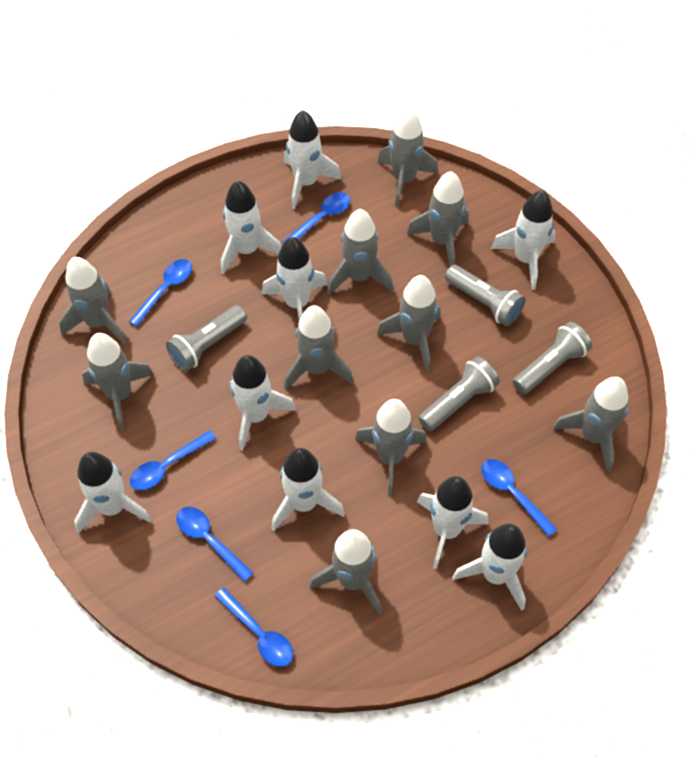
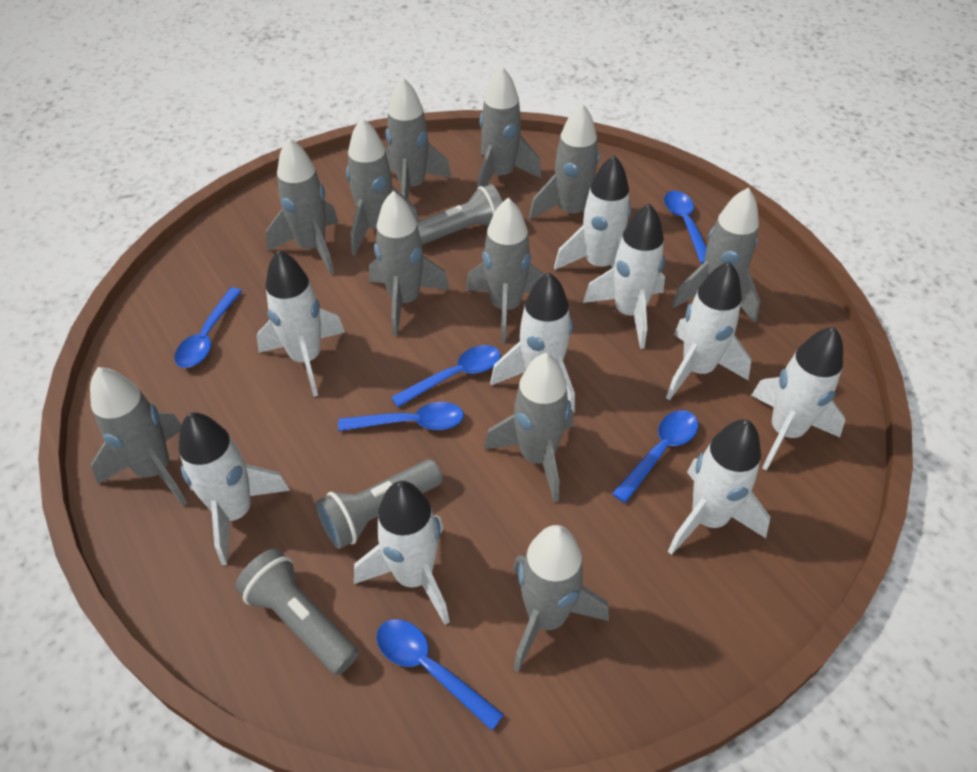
grey flashlight: [166,305,247,372] [418,357,500,431] [445,265,525,327] [513,322,592,394] = 4 -> [235,549,358,675] [315,459,443,549] [417,184,502,245] = 3
grey rocket: [59,257,127,345] [82,333,154,430] [284,305,353,390] [310,529,382,614] [327,209,394,295] [355,399,427,495] [377,275,441,372] [378,107,438,207] [407,171,469,266] [553,377,628,472] = 10 -> [90,367,187,506] [266,138,339,275] [346,118,419,255] [369,191,450,336] [385,77,452,200] [466,198,545,343] [477,66,542,189] [484,353,574,503] [513,525,609,672] [529,103,599,219] [672,187,760,323] = 11

